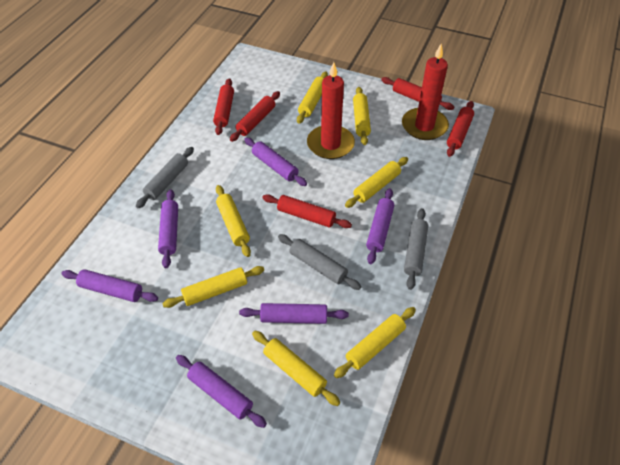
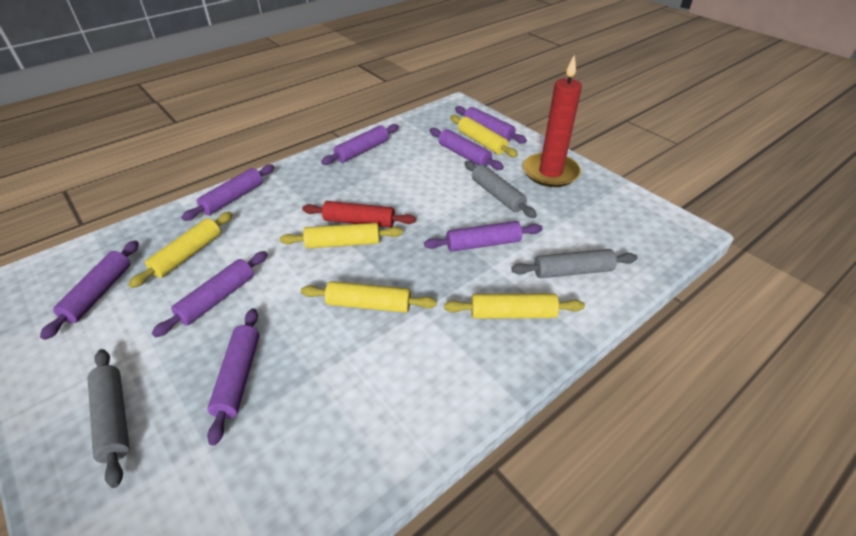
purple rolling pin: [61,269,158,302] [158,189,178,268] [176,355,267,428] [239,303,349,324] [244,138,307,186] [366,188,394,264] = 6 -> [40,240,139,340] [152,251,268,337] [181,164,275,221] [207,308,260,446] [321,124,399,165] [424,221,542,252] [429,128,504,170] [455,106,527,144] = 8
red candle: [307,62,355,159] [402,44,449,140] = 2 -> [523,54,582,187] = 1
red rolling pin: [213,78,234,135] [230,91,280,142] [262,194,352,228] [381,77,454,110] [447,101,474,157] = 5 -> [302,201,416,228] = 1
yellow rolling pin: [162,266,264,308] [216,185,251,257] [252,331,340,406] [297,71,328,124] [334,307,416,378] [345,157,408,208] [353,87,371,145] = 7 -> [128,212,233,288] [280,223,403,249] [301,281,437,313] [444,293,585,319] [450,115,518,157] = 5

